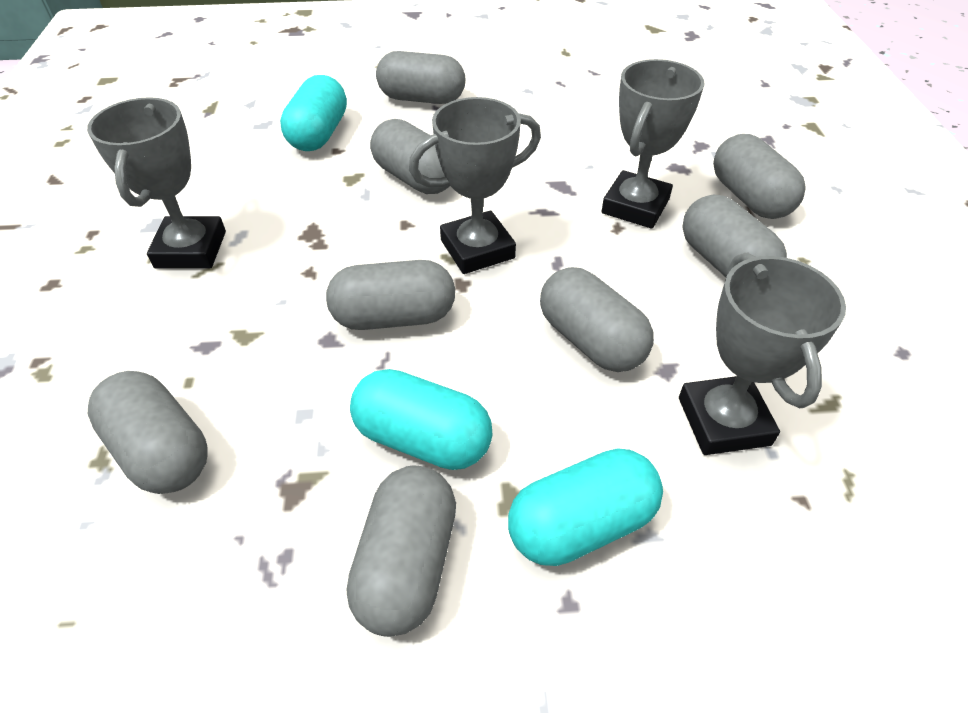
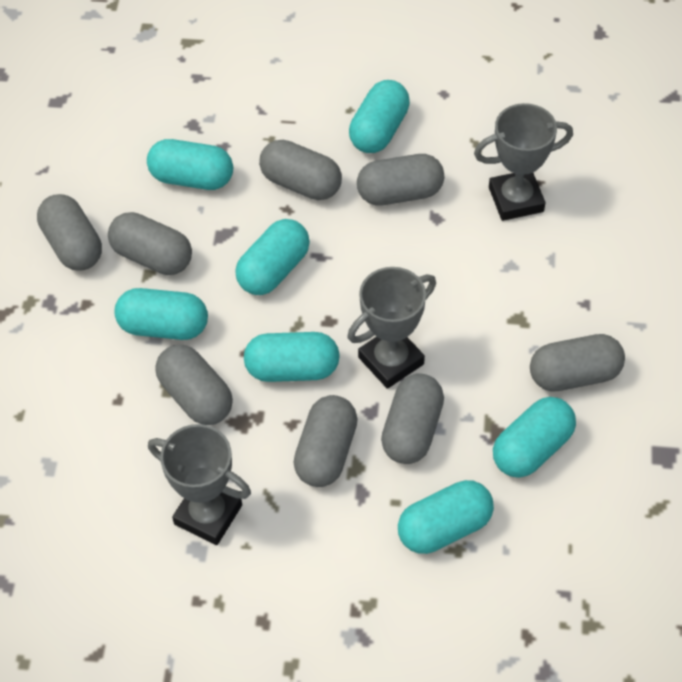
grey trophy: [87,97,226,268] [409,97,541,274] [601,59,704,229] [679,252,846,455] = 4 -> [148,424,251,545] [348,267,436,389] [474,103,573,221] = 3
turquoise capsule: [280,75,347,151] [350,369,492,470] [508,448,663,566] = 3 -> [114,288,208,340] [147,139,233,190] [235,219,310,295] [244,332,340,382] [349,80,410,153] [398,480,494,554] [493,397,576,478] = 7

